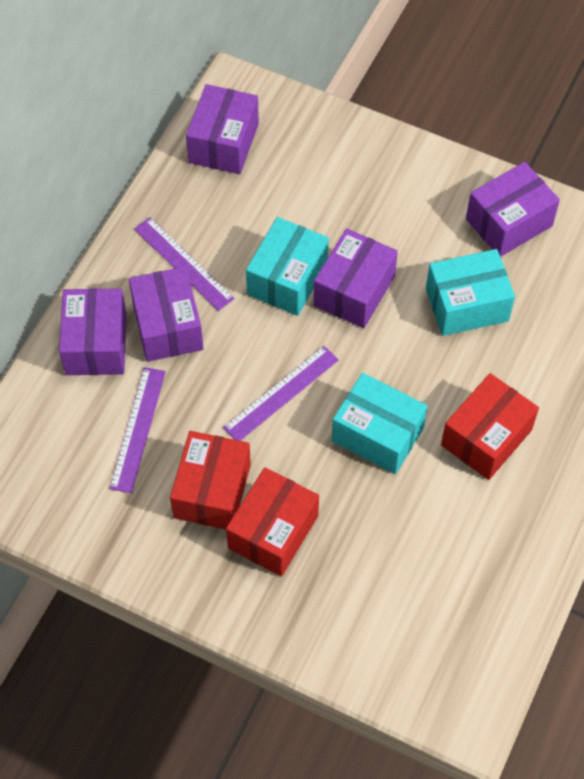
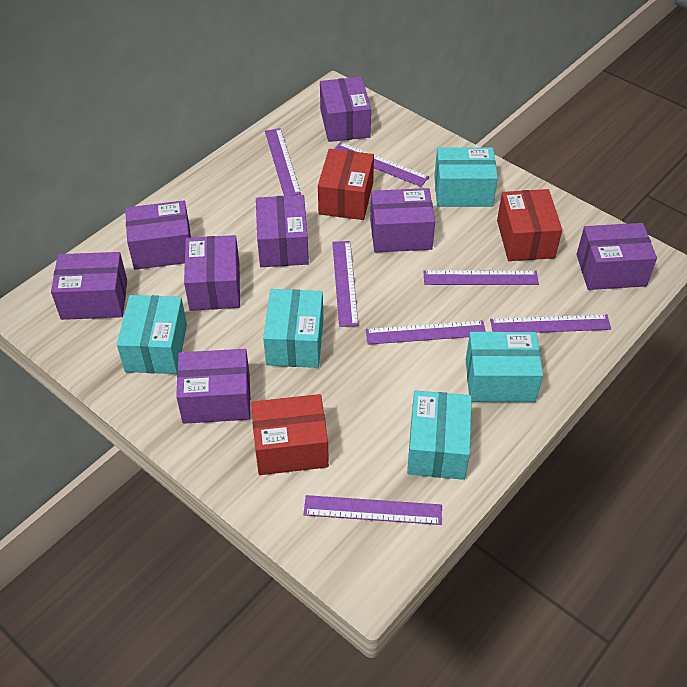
purple box: [59,288,127,375] [129,266,204,362] [186,84,259,174] [313,228,398,328] [466,162,560,257] = 5 -> [51,252,127,320] [125,200,191,270] [176,349,250,424] [184,235,240,311] [256,195,309,267] [320,77,371,142] [370,188,435,252] [576,223,657,290] = 8
purple ruler: [110,367,166,493] [134,217,235,311] [223,346,339,441] = 3 -> [265,128,301,196] [303,495,442,525] [332,241,358,327] [335,142,429,187] [366,320,486,345] [423,270,539,285] [490,314,611,333] = 7
turquoise box: [246,217,329,316] [332,373,427,474] [426,249,515,336] = 3 -> [117,295,187,374] [263,289,323,368] [407,390,472,480] [434,147,498,207] [466,332,543,402] = 5

